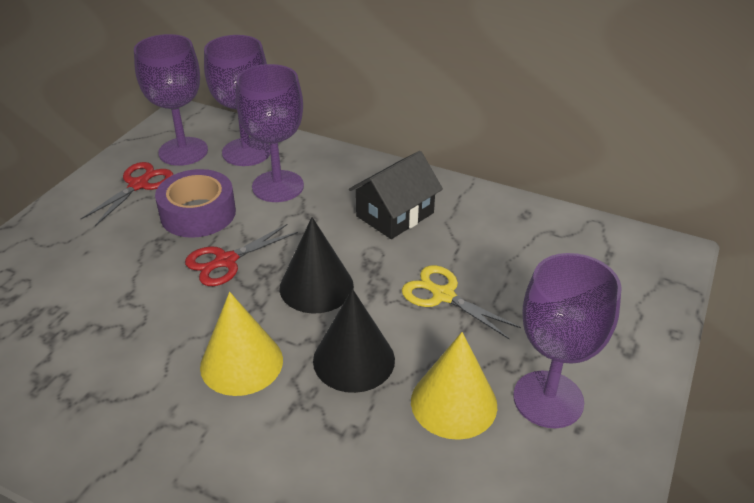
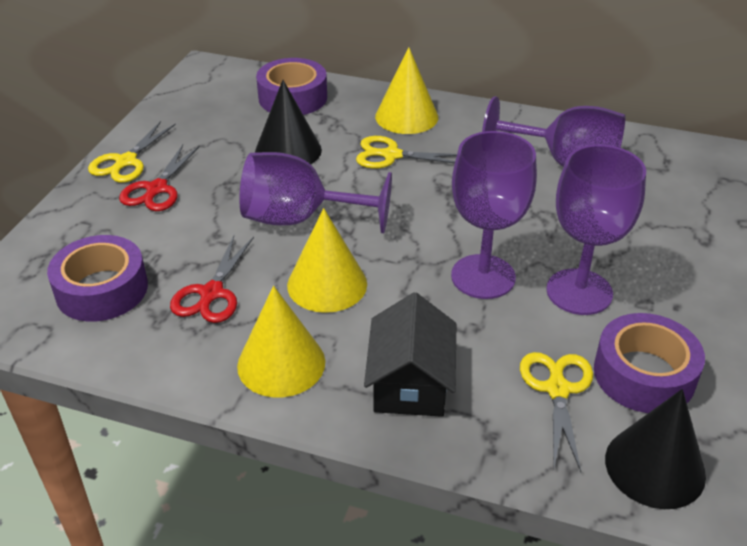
purple tape: [155,169,236,238] = 1 -> [47,235,148,322] [256,58,327,115] [594,313,705,413] = 3
yellow cone: [200,292,283,396] [411,332,497,440] = 2 -> [237,286,325,398] [287,208,367,313] [375,47,438,134] = 3
yellow scissors: [402,265,521,339] = 1 -> [88,121,176,183] [356,136,457,169] [520,352,593,472] = 3

